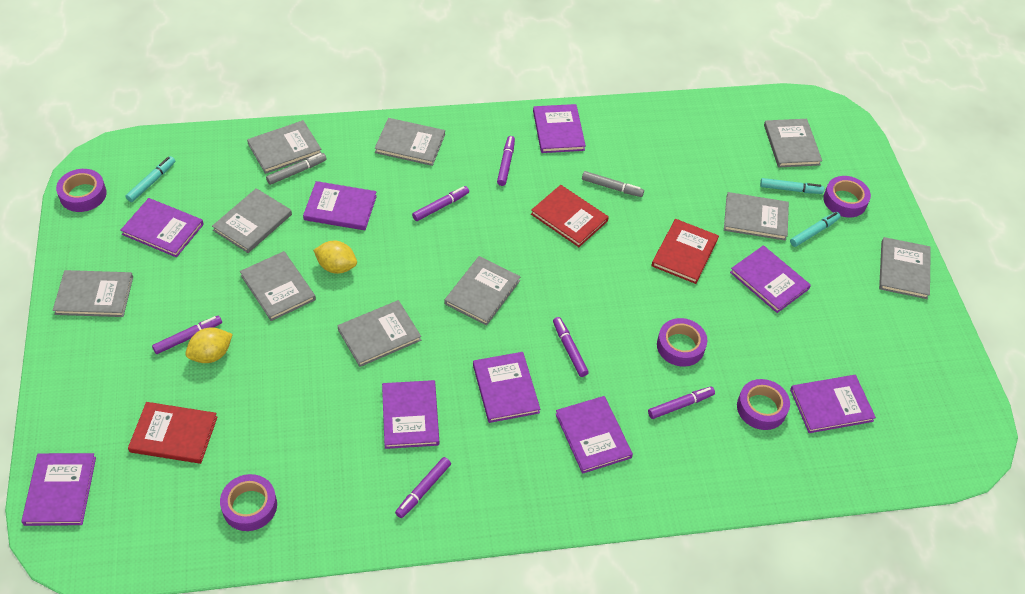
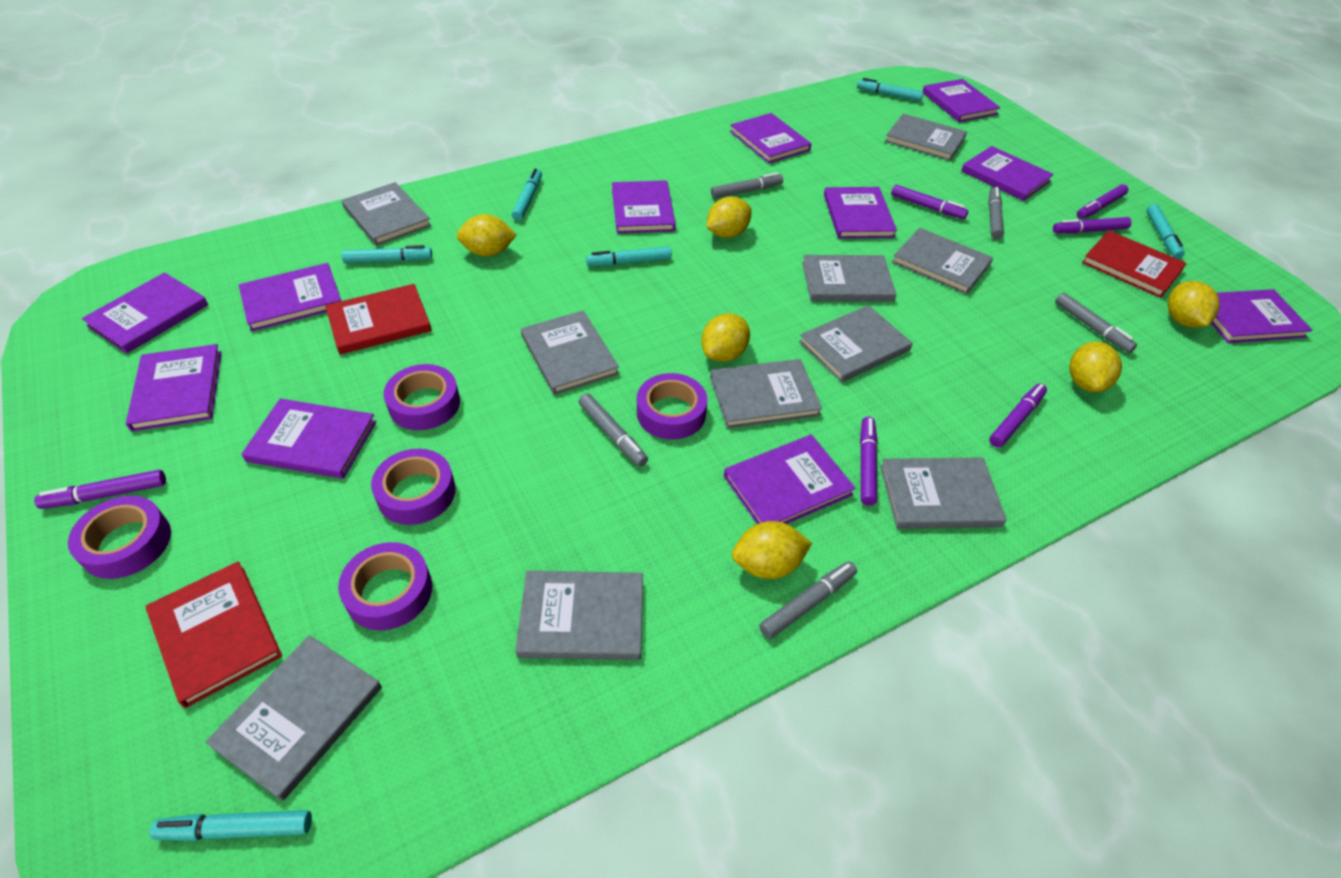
grey marker: [266,153,327,185] [582,171,644,197] = 2 -> [578,393,648,467] [711,172,783,199] [759,561,857,639] [988,187,1004,239] [1055,293,1137,353] = 5
purple book: [21,453,96,526] [120,198,204,257] [303,181,377,230] [382,380,439,449] [473,352,540,423] [533,104,586,153] [556,396,633,474] [730,245,811,313] [790,375,876,433] = 9 -> [82,272,208,354] [126,344,221,432] [239,263,341,331] [242,398,376,479] [612,180,676,234] [724,435,855,524] [730,113,811,163] [824,187,897,239] [923,79,1000,122] [961,146,1054,201] [1211,289,1313,343] = 11
turquoise marker: [125,156,175,202] [760,178,824,194] [790,212,841,247] = 3 -> [150,810,312,841] [342,245,432,263] [512,169,542,221] [586,246,672,266] [857,78,924,102] [1147,204,1185,259] = 6
yellow lemon: [185,327,233,363] [313,241,357,274] = 2 -> [457,214,517,256] [701,313,750,362] [706,196,752,238] [732,521,812,579] [1069,341,1122,392] [1168,281,1220,328] = 6

